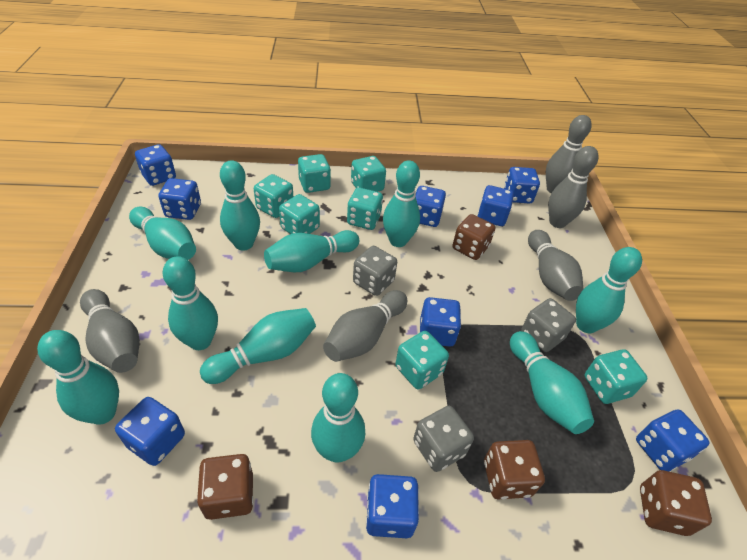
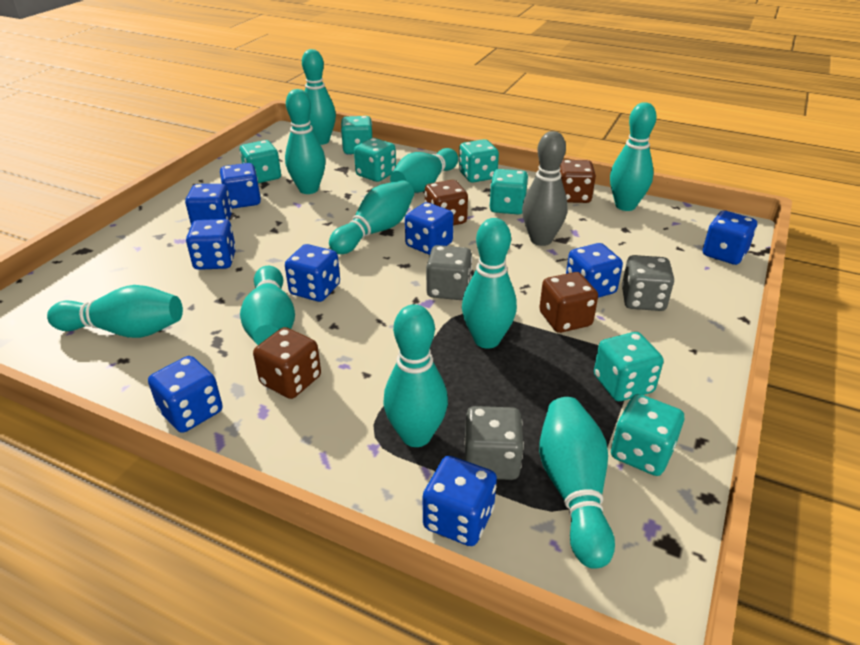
grey bowling pin: [80,289,140,373] [323,290,407,362] [528,230,583,301] [546,115,592,193] [548,146,598,228] = 5 -> [522,131,568,246] = 1

